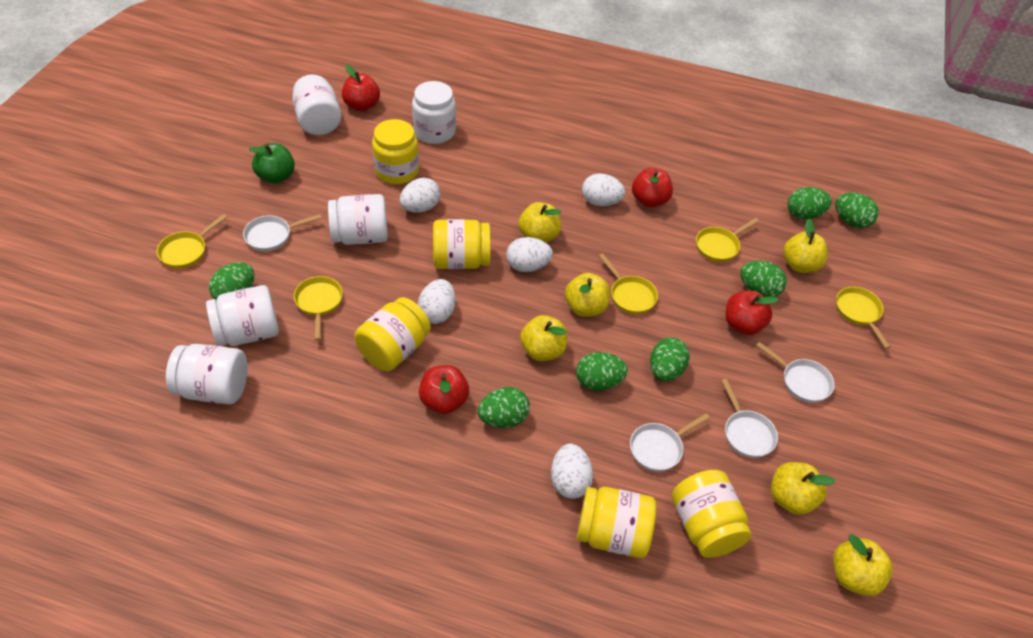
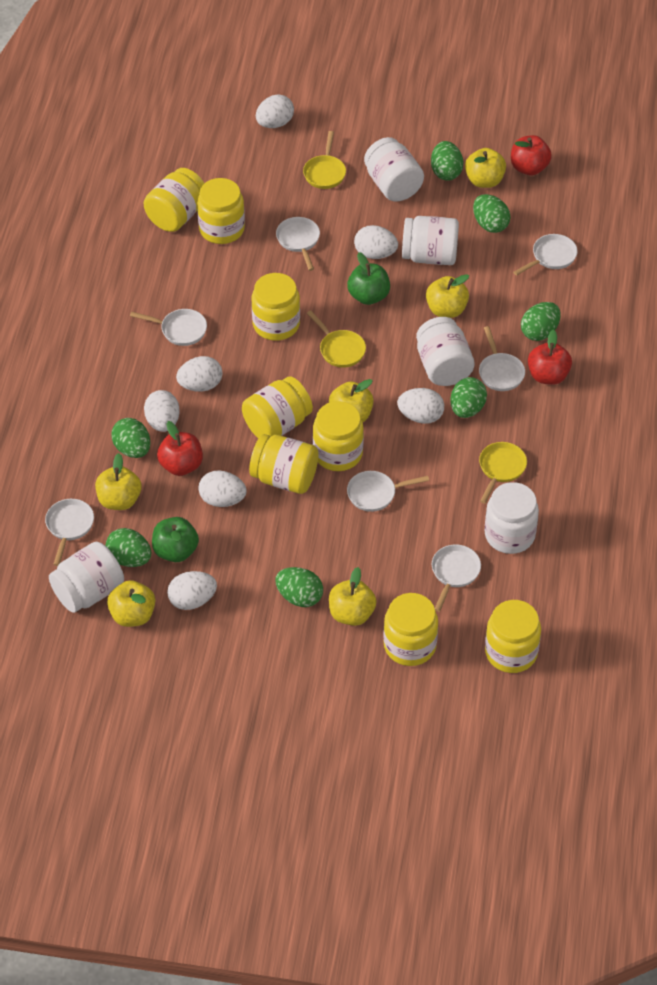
green apple: [249,143,295,184] = 1 -> [152,517,199,562] [347,252,390,305] = 2
red apple: [342,65,380,111] [419,365,469,414] [632,168,673,208] [725,291,779,335] = 4 -> [157,421,203,476] [511,135,552,175] [528,329,572,385] = 3
white egg: [400,178,440,213] [418,279,456,324] [506,237,553,272] [551,443,593,499] [582,173,625,206] = 5 -> [144,390,180,432] [167,571,217,610] [176,356,222,392] [198,470,247,507] [256,94,294,128] [354,225,398,259] [397,388,444,424] = 7
white pan: [243,214,322,251] [630,413,710,472] [721,379,778,458] [756,342,835,403] = 4 -> [45,499,94,566] [130,309,207,346] [276,217,320,271] [347,471,429,512] [432,544,481,612] [479,326,525,391] [513,234,578,276] = 7
yellow jar: [355,297,431,371] [372,119,419,184] [433,219,491,269] [577,487,657,558] [672,470,752,558] = 5 -> [144,168,205,232] [197,178,245,244] [242,377,313,438] [249,434,319,494] [252,273,300,341] [313,401,364,471] [383,593,438,666] [485,600,541,673] = 8
yellow pan: [157,214,227,268] [294,276,343,340] [599,253,658,314] [696,218,759,262] [836,287,891,349] = 5 -> [303,131,346,189] [307,310,366,368] [479,442,527,504] = 3

